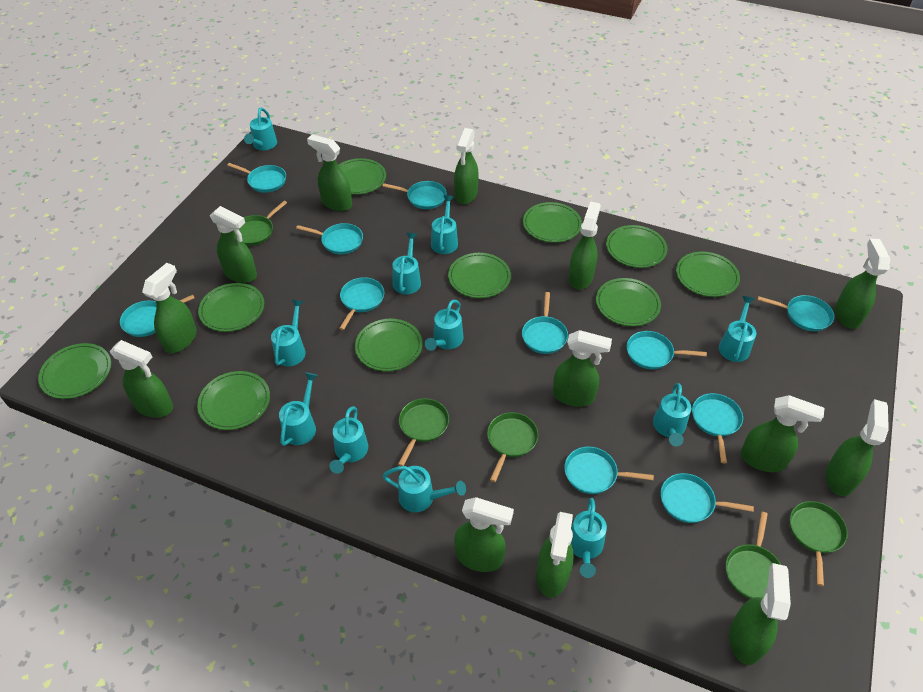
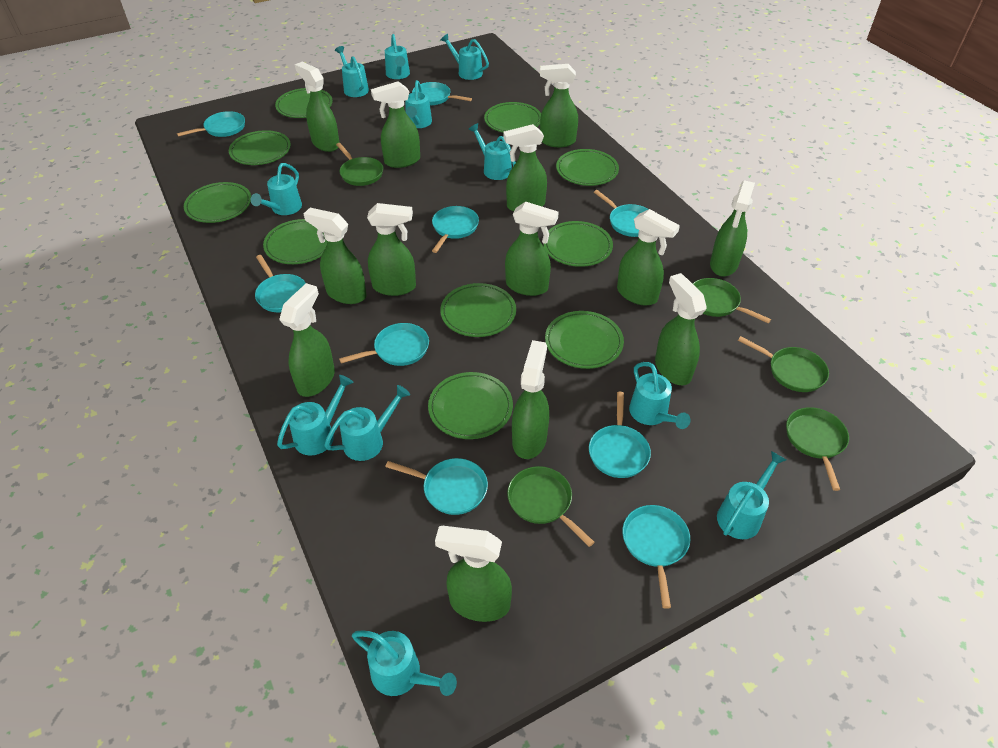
turquoise pan: [120,295,195,337] [227,163,286,193] [296,223,363,254] [339,277,384,330] [382,181,447,209] [522,292,568,354] [564,447,654,494] [627,331,707,370] [661,473,754,523] [692,393,743,463] [757,295,834,331] = 11 -> [177,111,245,137] [255,255,306,312] [339,323,429,366] [385,458,488,515] [412,82,472,105] [432,206,479,253] [589,392,651,478] [594,190,648,237] [622,505,690,609] = 9

